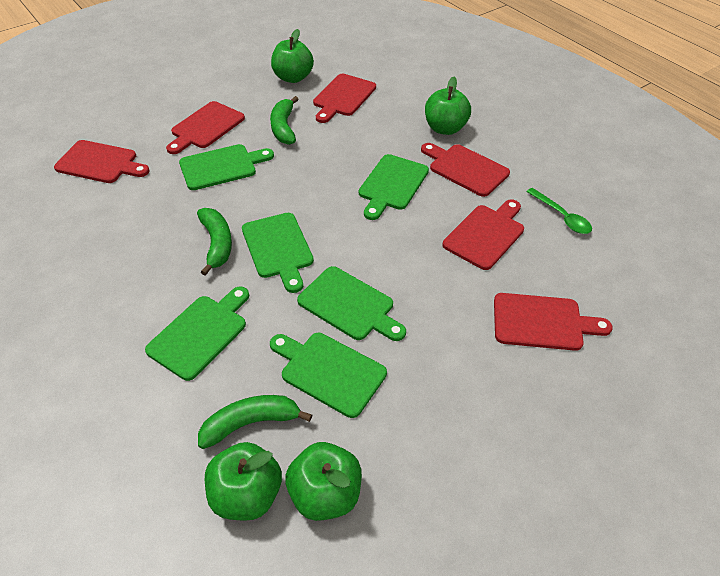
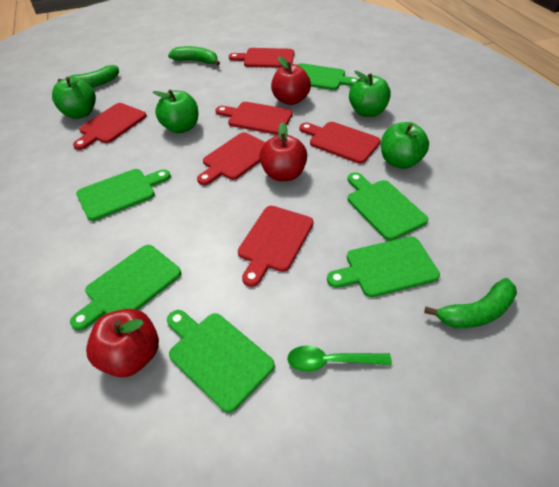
red apple: none = 0 -> [86,309,159,377] [259,122,307,181] [271,56,311,105] = 3

